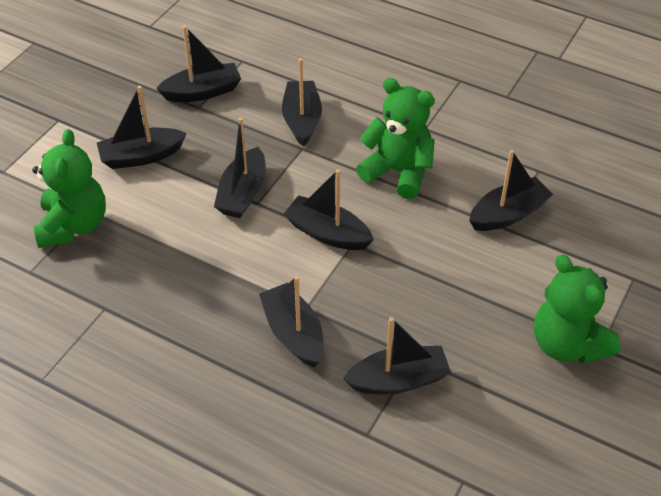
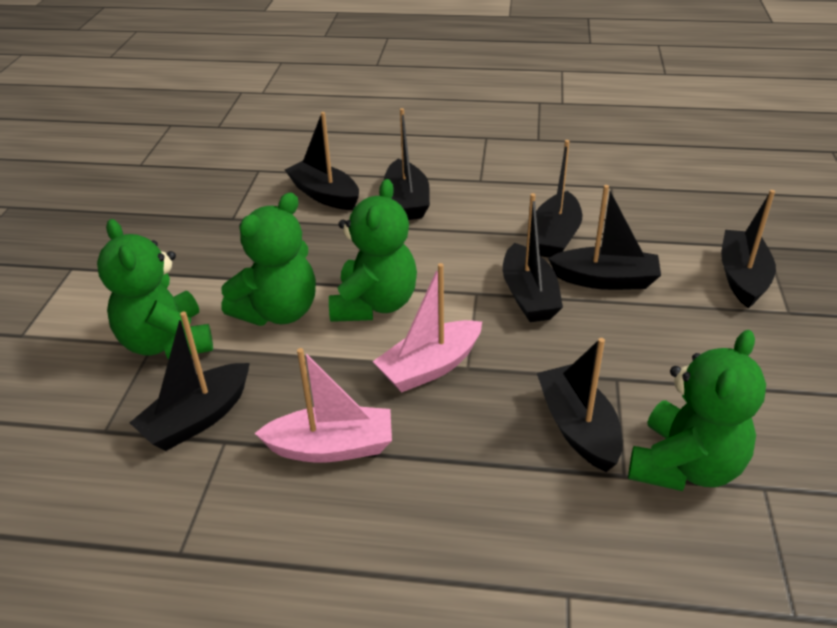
green teddy bear: [32,129,106,248] [356,78,435,199] [534,254,621,364] = 3 -> [97,219,213,359] [221,192,316,326] [329,179,417,322] [628,330,766,491] = 4
pink boat: none = 0 -> [254,348,392,463] [372,263,482,392] = 2

